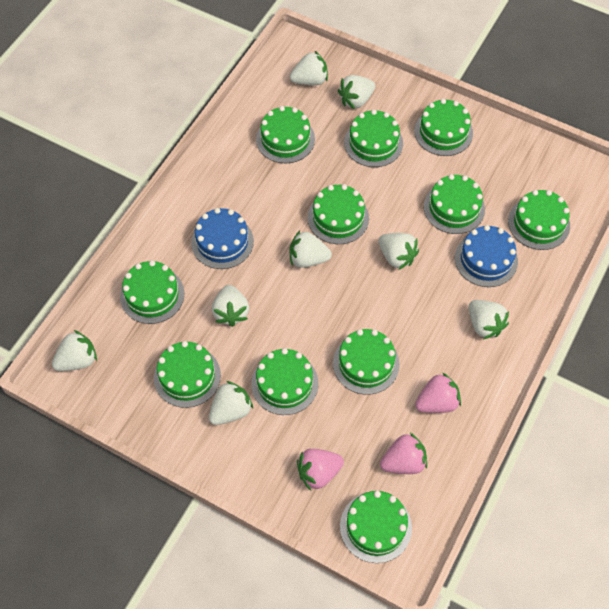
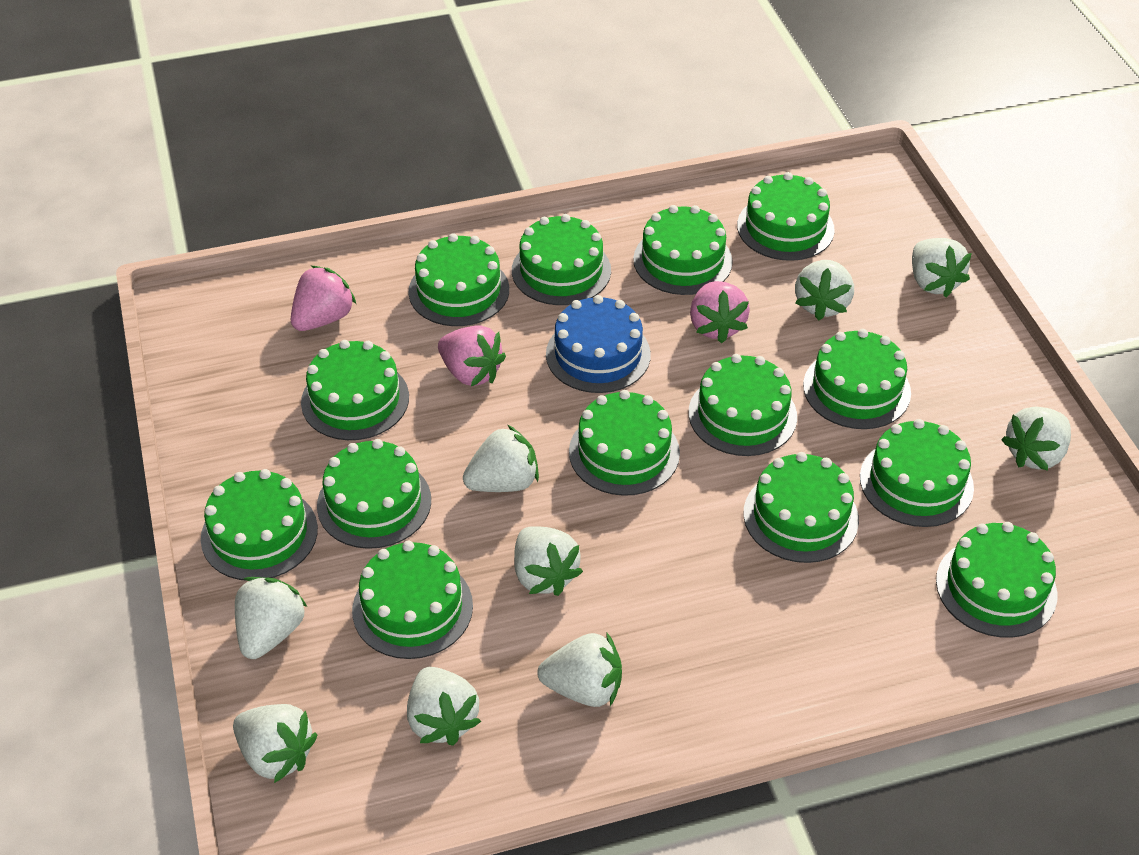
blue cake: [191,208,254,269] [455,225,518,287] = 2 -> [546,295,651,393] = 1
green cake: [120,260,184,324] [154,341,221,408] [251,348,318,415] [256,106,315,163] [308,184,369,244] [333,329,400,395] [340,491,412,563] [344,109,403,167] [414,99,473,156] [424,174,485,234] [508,190,570,250] = 11 -> [201,469,318,581] [301,340,409,440] [317,439,431,549] [352,541,473,659] [408,233,509,326] [512,214,611,305] [569,390,680,496] [633,205,733,295] [689,354,797,456] [737,172,835,261] [744,452,859,563] [803,329,911,429] [860,419,974,527] [936,522,1057,638] = 14
white strawberry: [52,330,97,371] [209,381,253,425] [212,285,249,327] [289,231,332,268] [290,51,328,85] [338,75,375,109] [379,233,419,270] [469,300,509,339] = 8 -> [233,704,318,783] [235,577,307,659] [407,667,481,746] [463,425,539,492] [514,526,583,596] [537,633,622,707] [795,260,854,320] [912,238,972,297] [1001,407,1071,471] = 9

